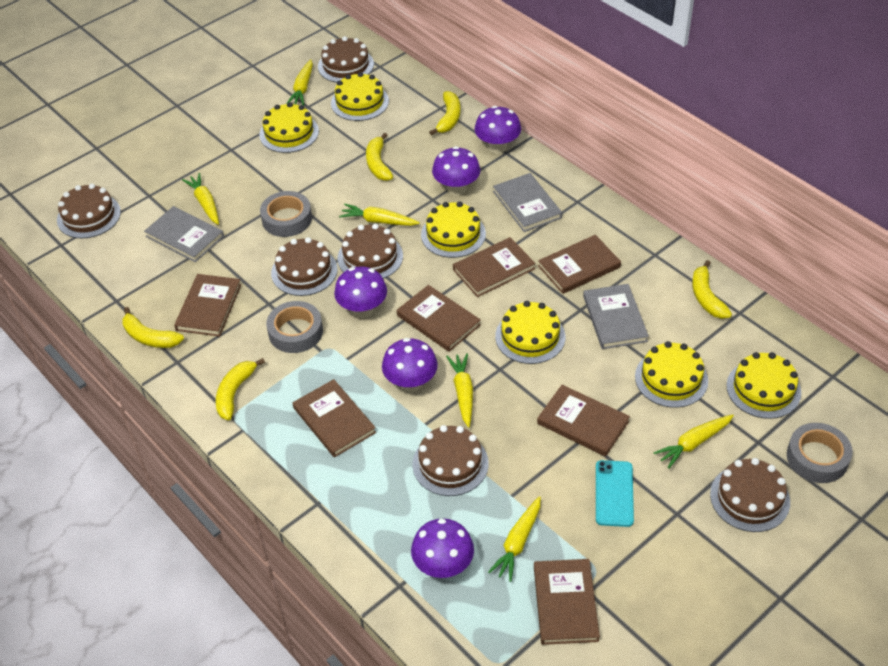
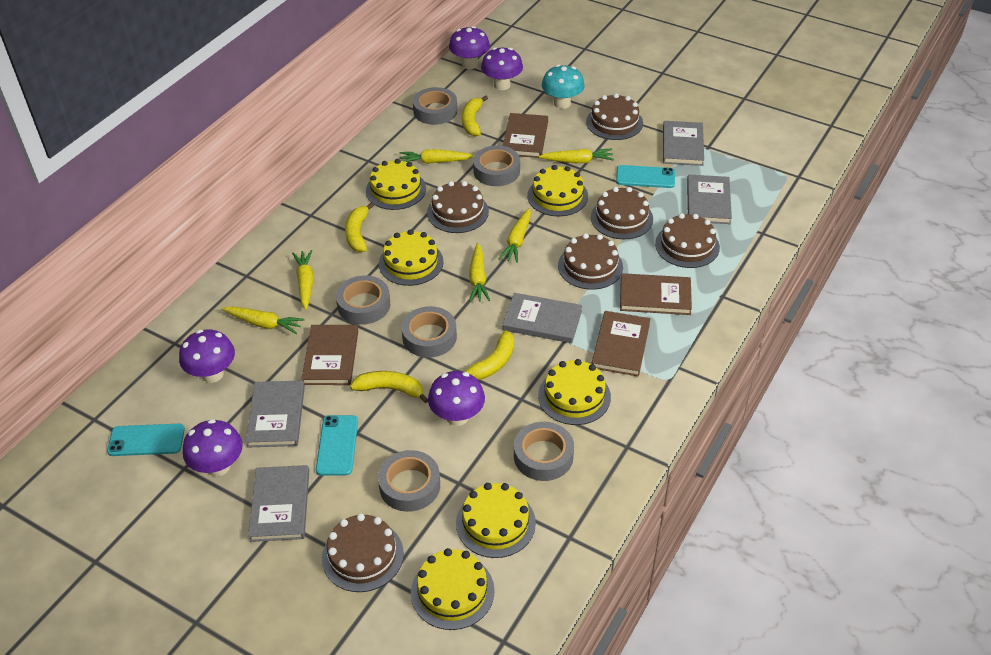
brown book: [174,274,241,337] [292,379,376,458] [397,285,481,352] [453,237,535,297] [534,559,600,645] [537,385,630,457] [538,235,621,294] = 7 -> [301,325,358,385] [503,113,548,158] [592,311,651,377] [620,273,692,315] = 4
grey book: [144,206,224,262] [493,173,562,232] [583,284,649,349] = 3 -> [245,380,305,447] [248,465,309,542] [502,293,582,343] [663,121,704,166] [687,174,732,224] = 5
grey tape: [260,191,312,237] [266,301,323,353] [787,423,853,483] = 3 -> [336,275,390,325] [378,450,440,512] [401,306,457,358] [413,87,457,125] [473,145,520,186] [514,422,574,481] = 6
turquoise mushroom: none = 0 -> [542,64,585,109] = 1
turquoise phone: [596,460,634,527] = 1 -> [107,424,185,456] [316,415,358,476] [616,165,675,188] = 3
yellow banana: [122,307,184,348] [216,358,265,420] [366,133,393,181] [429,91,461,136] [692,260,732,319] = 5 -> [345,202,374,252] [350,371,428,403] [462,96,488,136] [465,330,514,380] = 4

